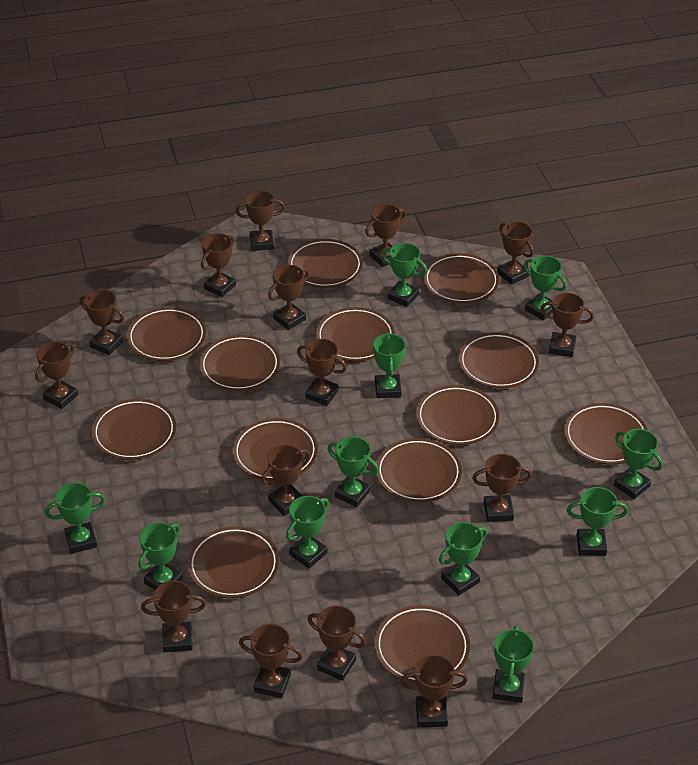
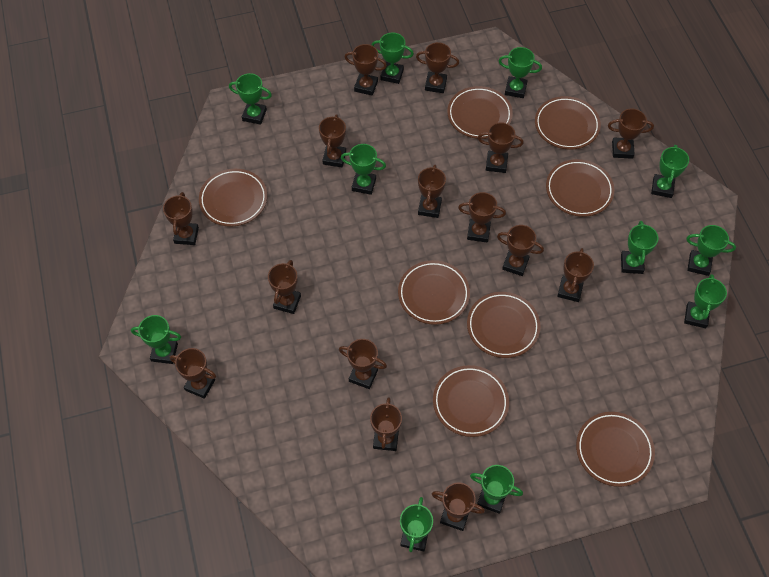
brown plate: [92,399,176,460] [127,307,206,361] [188,526,279,598] [200,335,280,391] [233,418,318,481] [288,239,363,288] [316,307,395,361] [374,605,470,684] [376,438,462,503] [416,385,500,445] [423,253,499,303] [459,332,539,388] [564,403,648,464] = 13 -> [199,169,267,227] [398,260,470,325] [433,365,509,437] [447,86,513,139] [467,292,541,358] [535,96,601,150] [546,159,614,217] [576,412,655,487] = 8

